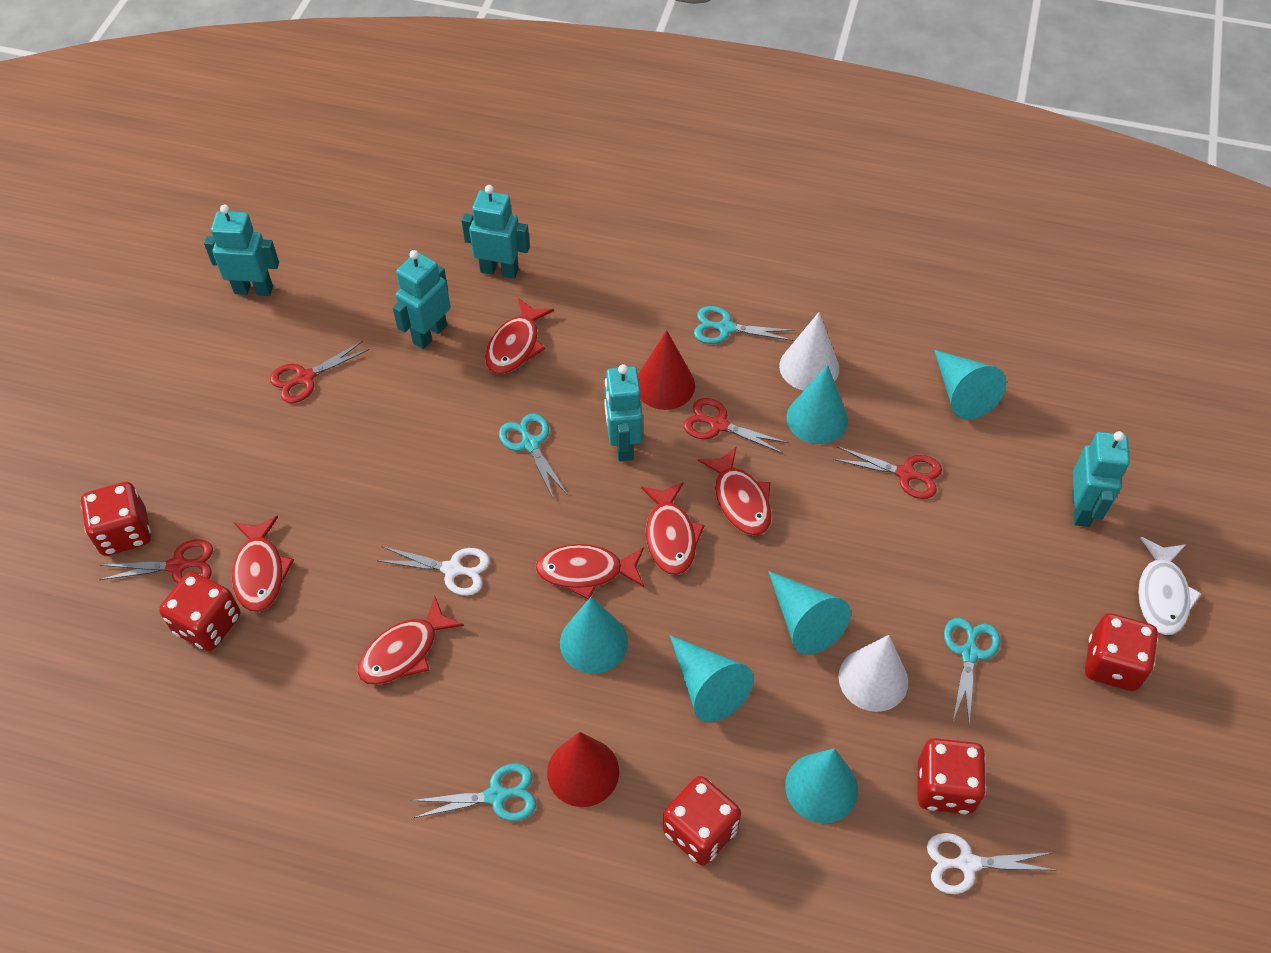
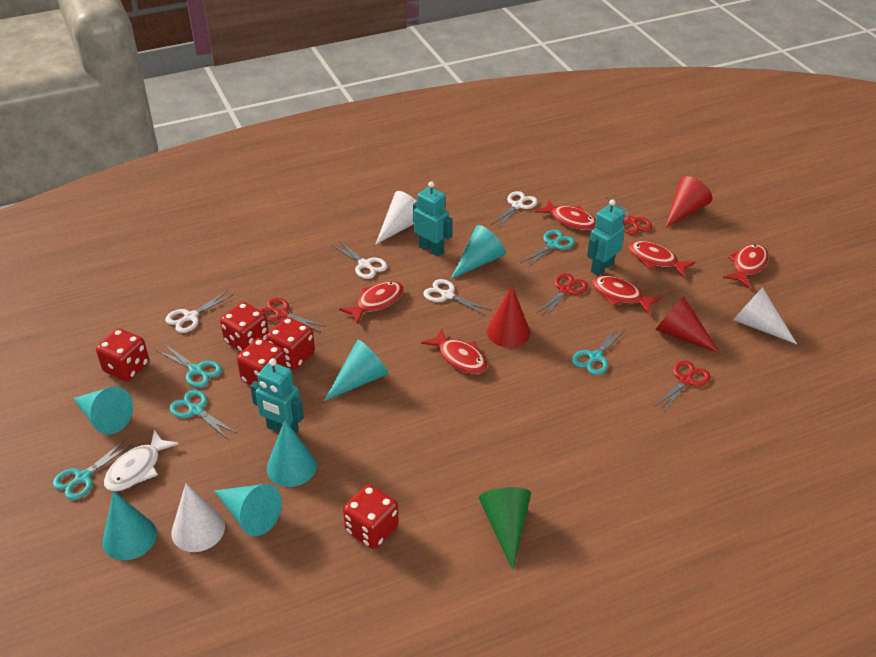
green cone: none = 0 -> [479,487,531,570] = 1
red cone: [547,732,619,807] [638,330,695,410] = 2 -> [487,285,530,347] [655,296,720,353] [665,176,712,228] = 3
turquoise robot: [204,204,279,296] [393,250,451,349] [461,185,530,279] [604,364,643,462] [1072,431,1130,527] = 5 -> [250,358,304,434] [413,181,453,257] [587,199,625,276] = 3
turquoise scissors: [411,763,536,821] [499,413,568,500] [694,306,795,344] [944,618,1000,727] = 4 -> [53,439,133,500] [156,344,222,388] [170,390,238,439] [520,230,575,268] [572,327,626,375] = 5
white cone: [779,312,839,391] [839,635,908,712] = 2 -> [171,483,225,552] [375,191,417,245] [733,287,797,344] = 3
white scissors: [377,546,490,596] [927,833,1055,894] = 2 -> [165,290,234,333] [331,240,387,279] [423,279,492,316] [491,191,538,228] = 4

